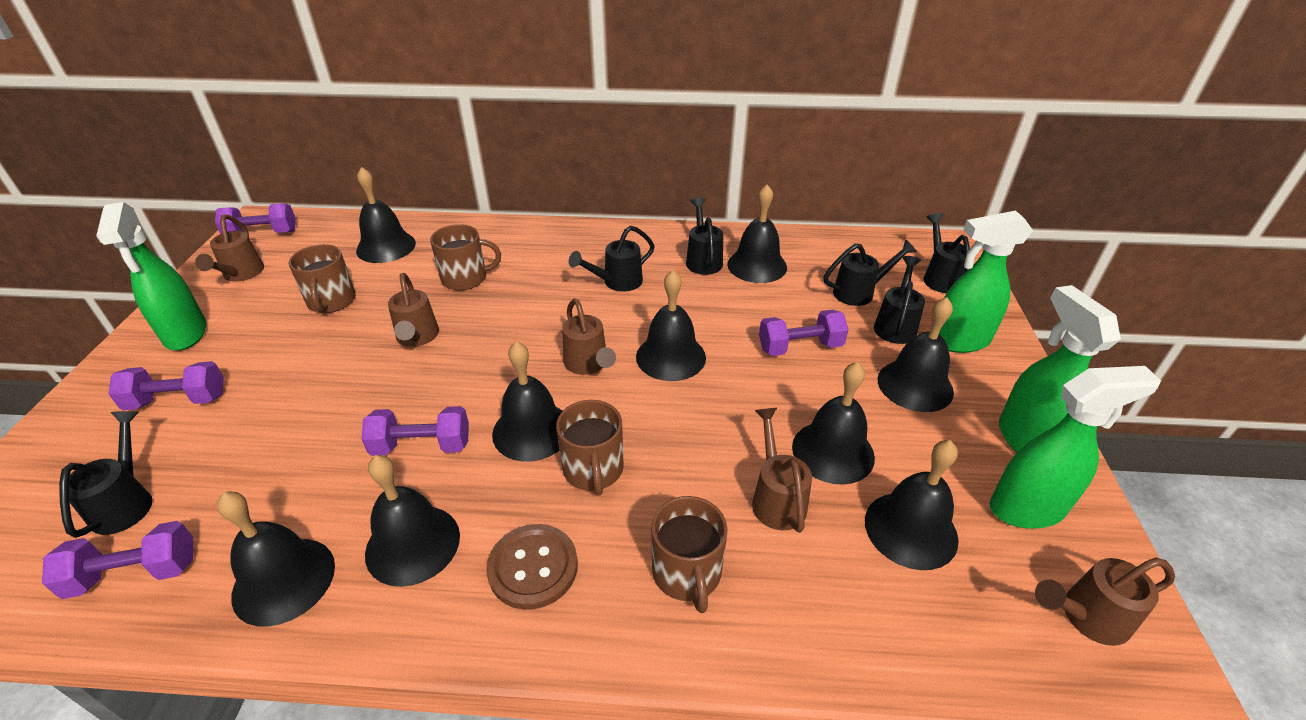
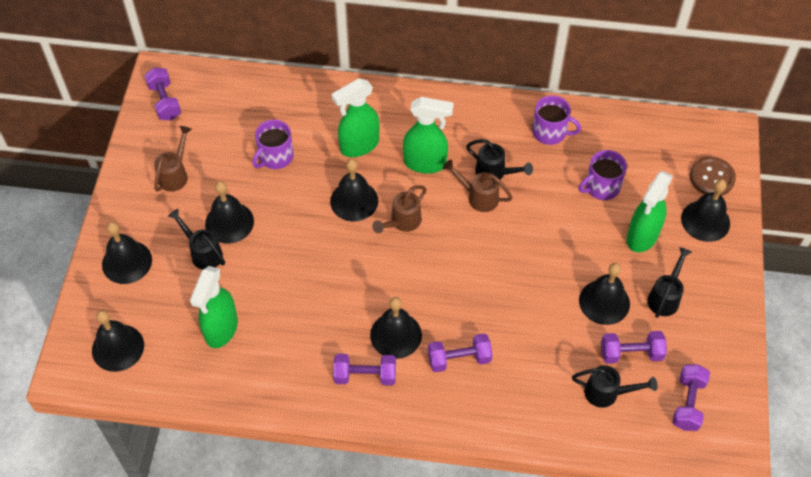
black bell: [217,492,335,627] [356,167,416,263] [365,455,460,587] [492,341,562,462] [636,270,706,381] [727,184,787,283] [792,362,875,485] [865,440,959,570] [877,297,954,412] = 9 -> [92,310,144,372] [102,222,152,284] [205,181,254,244] [330,159,378,222] [370,297,422,359] [579,263,630,325] [681,179,730,242] = 7
black watering can: [59,411,152,538] [569,226,655,292] [686,197,723,275] [824,239,917,306] [874,256,925,344] [923,213,970,293] = 6 -> [168,209,225,270] [466,139,533,179] [572,365,658,408] [647,247,692,318] = 4
brown mug: [288,244,355,313] [430,224,501,291] [556,400,624,496] [651,496,728,613] = 4 -> none = 0
brown watering can: [195,214,264,281] [388,273,439,347] [562,298,616,375] [752,408,812,533] [1035,558,1175,646] = 5 -> [154,126,192,192] [372,185,427,233] [443,160,513,212] = 3
purple mug: none = 0 -> [252,120,294,169] [532,95,581,145] [579,150,627,200] = 3

